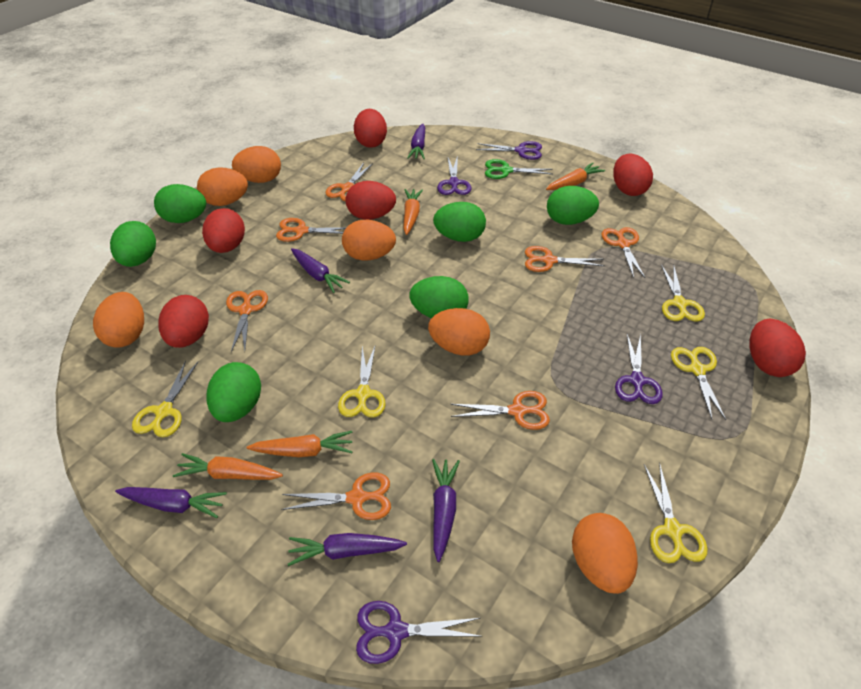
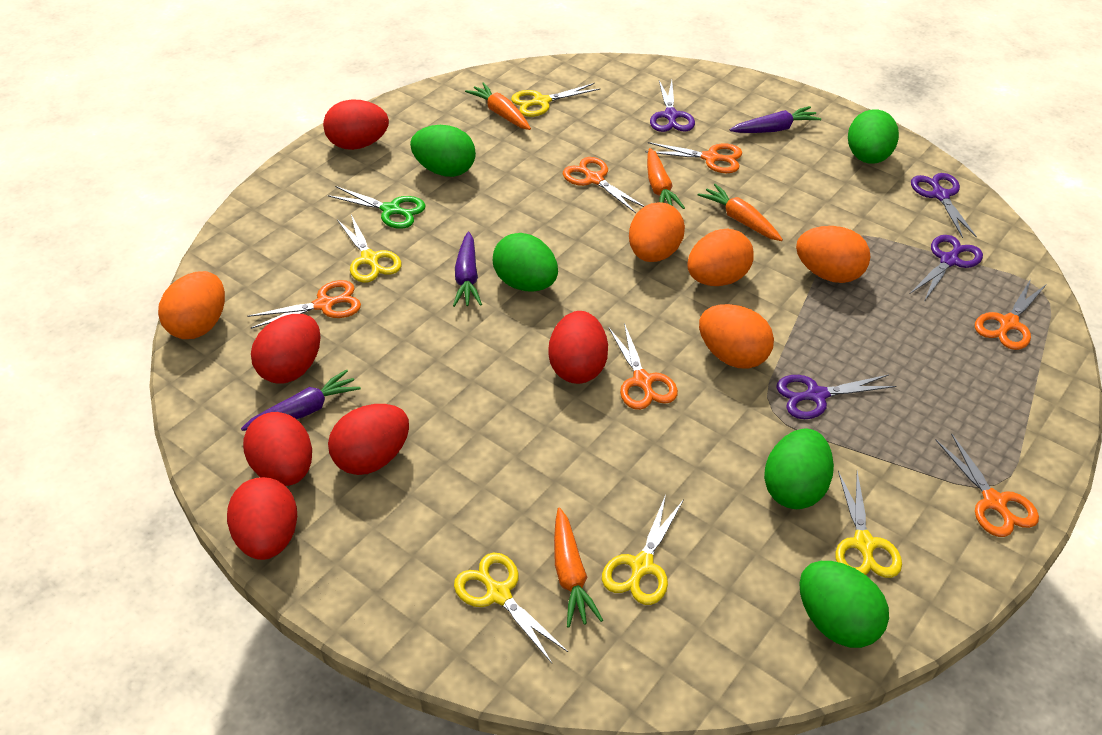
green egg: [110,221,156,267] [154,184,206,223] [206,362,261,422] [409,276,469,318] [433,202,486,242] [547,186,599,225] = 6 -> [410,125,476,177] [493,233,558,292] [764,429,834,509] [799,561,889,648] [848,110,899,164] = 5
orange egg: [93,292,144,348] [197,168,248,206] [232,146,281,183] [342,220,396,261] [428,308,490,355] [572,513,638,594] = 6 -> [158,271,225,339] [629,202,685,262] [687,229,754,286] [699,304,774,369] [796,226,870,283] = 5
orange scissors: [226,290,268,352] [276,218,347,242] [281,472,391,520] [325,163,373,201] [451,391,550,430] [525,246,604,272] [601,227,645,278] = 7 -> [247,280,361,329] [563,157,645,213] [609,323,678,410] [645,142,742,173] [936,433,1039,537] [975,279,1047,350] = 6
purple carrot: [115,487,227,518] [288,533,407,566] [291,248,350,293] [407,124,425,159] [432,459,460,562] = 5 -> [241,369,361,431] [453,232,482,307] [730,106,821,133] = 3

